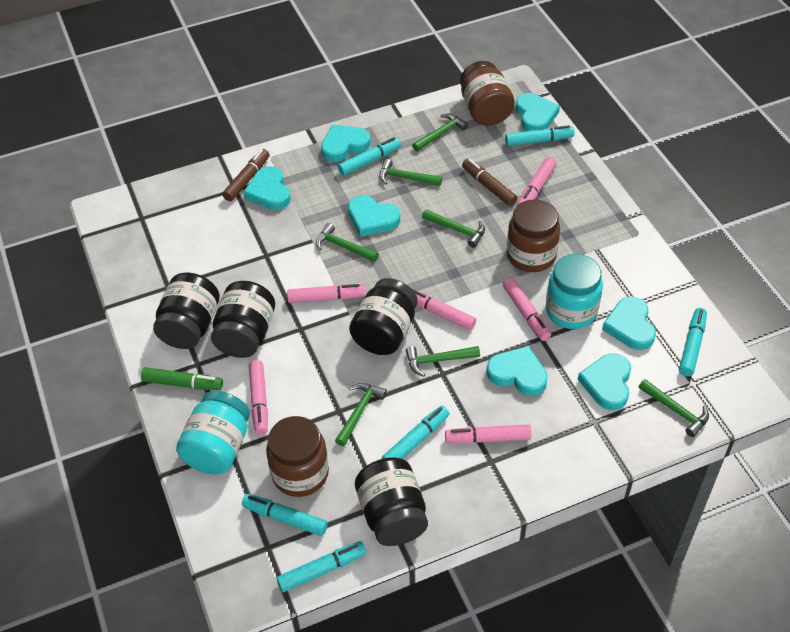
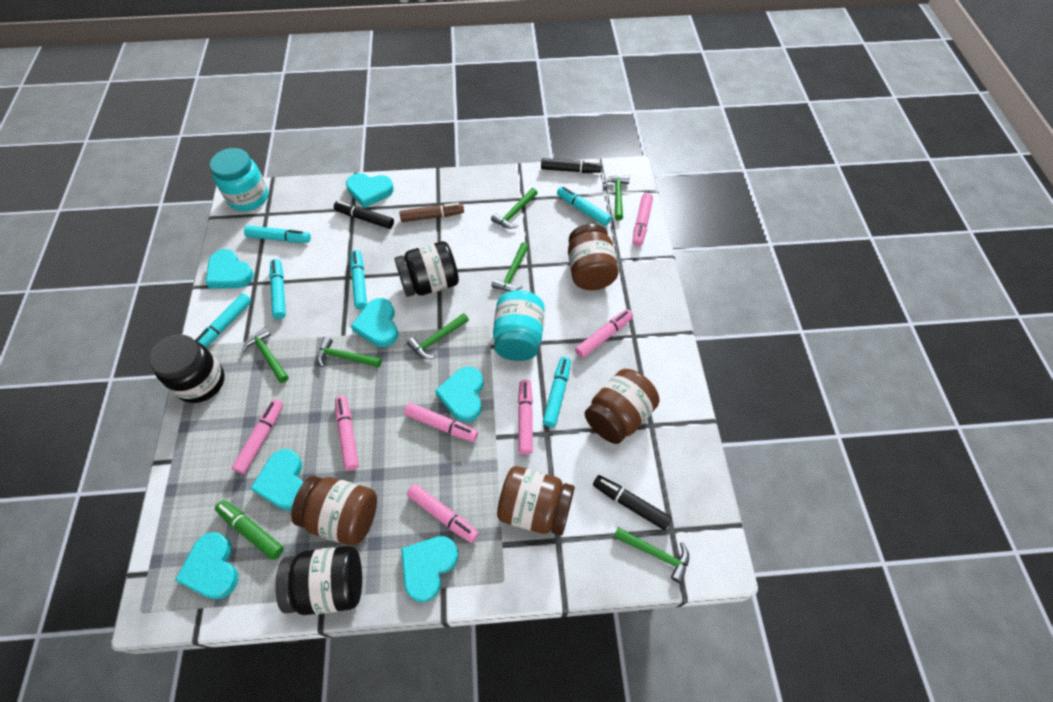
black jar: [153,273,220,349] [211,281,275,358] [349,278,417,355] [355,457,428,546] = 4 -> [149,334,225,403] [275,546,362,615] [395,241,459,297] = 3
black marker: none = 0 -> [334,201,394,229] [541,158,602,173] [593,475,672,530] = 3
brown jar: [266,416,329,497] [460,61,515,126] [507,200,560,272] = 3 -> [291,476,377,546] [497,466,575,535] [568,224,619,290] [585,369,659,444] = 4
brown marker: [222,149,270,201] [462,159,517,206] = 2 -> [399,203,464,222] = 1
pink marker: [249,360,268,435] [287,284,365,303] [412,289,476,331] [445,424,531,444] [503,278,551,341] [517,157,556,206] = 6 -> [232,399,283,474] [335,396,359,471] [404,403,478,442] [407,484,479,543] [518,380,533,455] [575,309,633,358] [632,193,653,247] = 7

